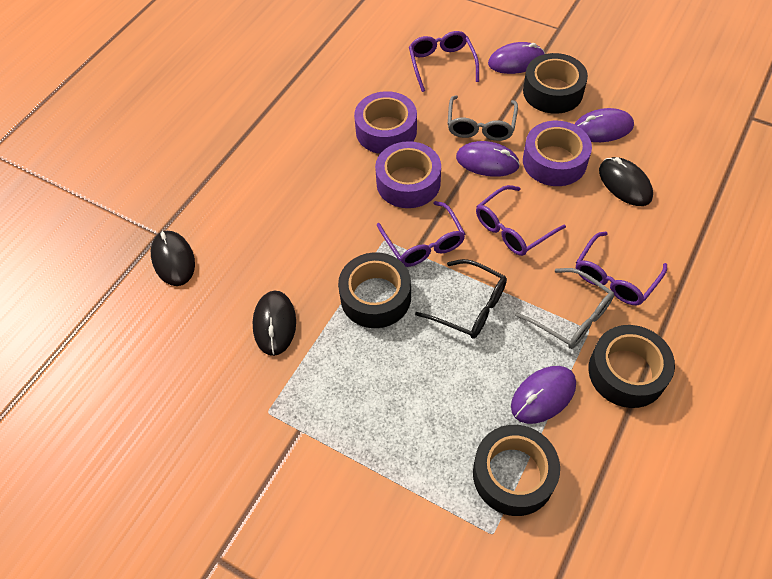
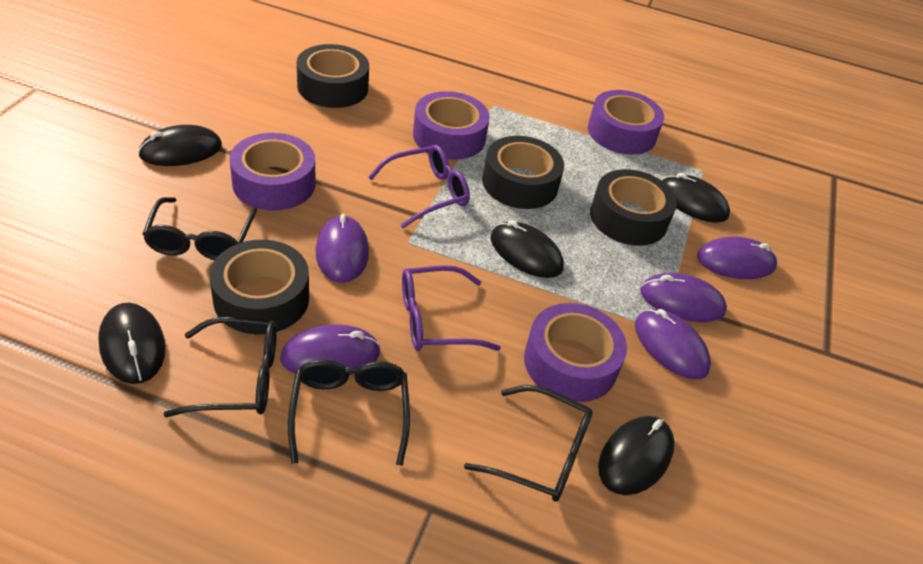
black glasses: [415,259,507,339] = 1 -> [142,197,257,260] [163,317,277,417] [288,360,410,466] [464,385,593,502] = 4
black mouse: [151,231,195,286] [253,291,296,356] [599,157,653,206] = 3 -> [98,303,166,384] [138,125,222,166] [490,220,564,278] [598,416,675,495] [662,172,730,223] = 5
grey glasses: [448,95,518,141] [515,268,614,349] = 2 -> none = 0
purple glasses: [377,201,465,267] [409,31,479,92] [476,185,566,256] [576,231,667,305] = 4 -> [368,145,470,228] [402,265,501,351] = 2
purple mouse: [456,141,520,177] [488,42,545,74] [511,366,576,424] [574,108,634,142] = 4 -> [280,324,381,375] [316,214,369,283] [635,309,711,379] [640,273,727,322] [697,237,777,279] = 5
purple tape: [354,91,417,154] [375,141,441,208] [523,121,592,186] = 3 -> [230,133,316,210] [413,91,490,160] [524,303,627,402] [588,90,664,155] = 4

